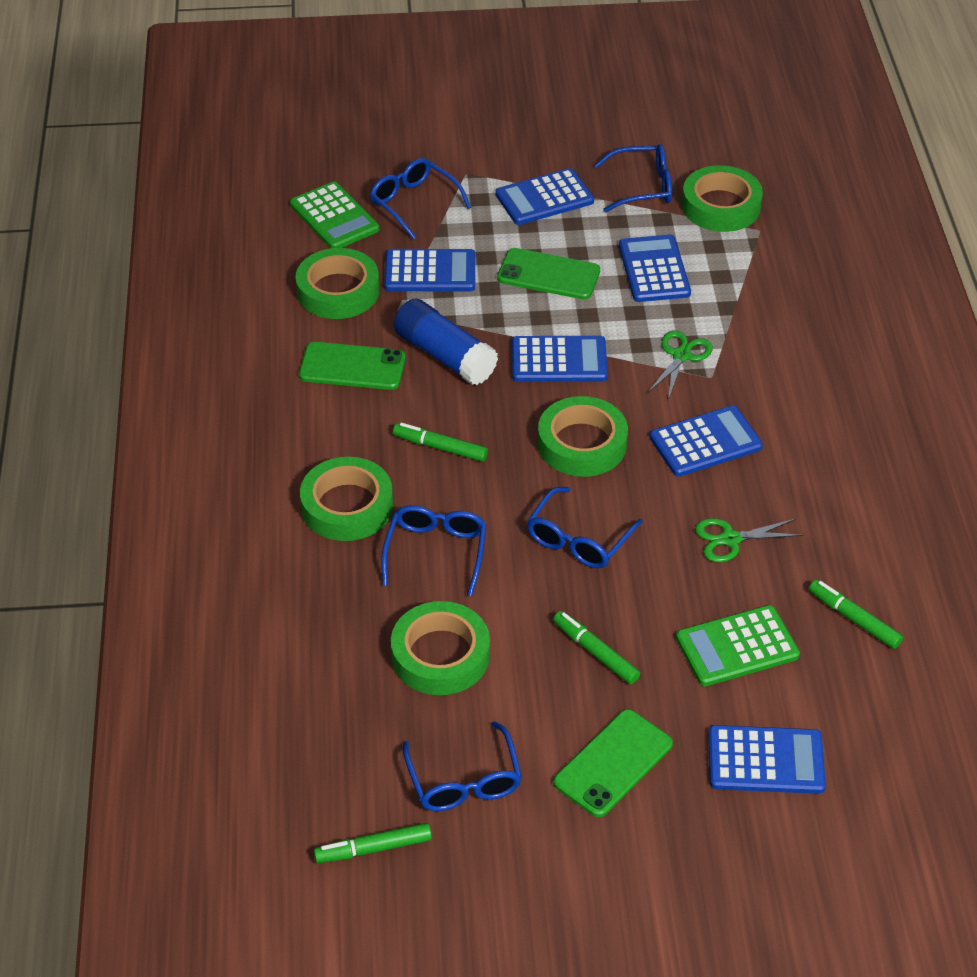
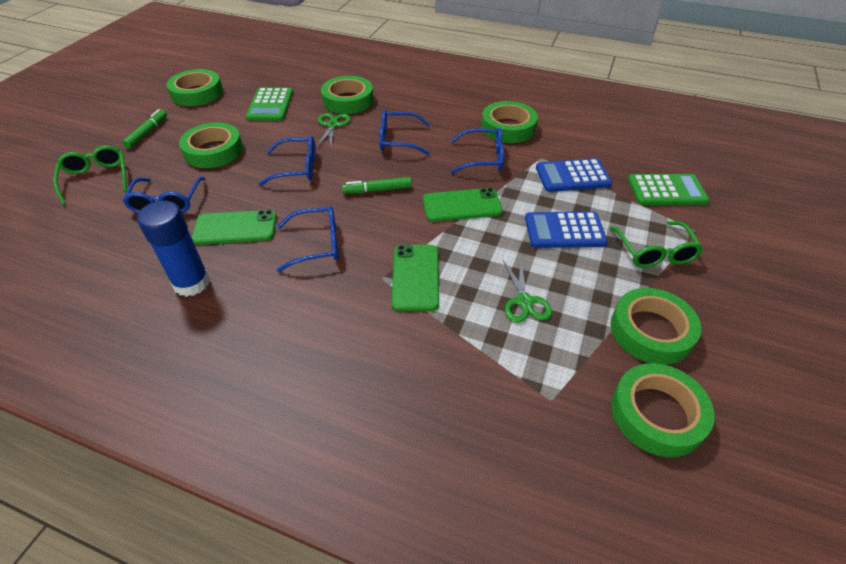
blue calculator: [384,249,475,291] [495,168,594,225] [512,336,608,382] [619,234,691,302] [650,405,763,477] [708,725,826,794] = 6 -> [525,211,608,248] [536,158,612,192] = 2
green glasses: none = 0 -> [53,145,127,205] [610,221,703,268] = 2
green marker: [313,823,432,863] [393,423,488,462] [553,611,640,684] [809,580,903,649] = 4 -> [122,109,167,149] [342,177,412,194] = 2
green tape: [296,248,379,319] [300,457,393,541] [391,601,490,695] [538,396,628,477] [682,165,763,232] = 5 -> [167,69,223,106] [179,123,243,168] [321,76,374,114] [481,101,538,143] [611,288,702,365] [611,363,715,457] = 6

